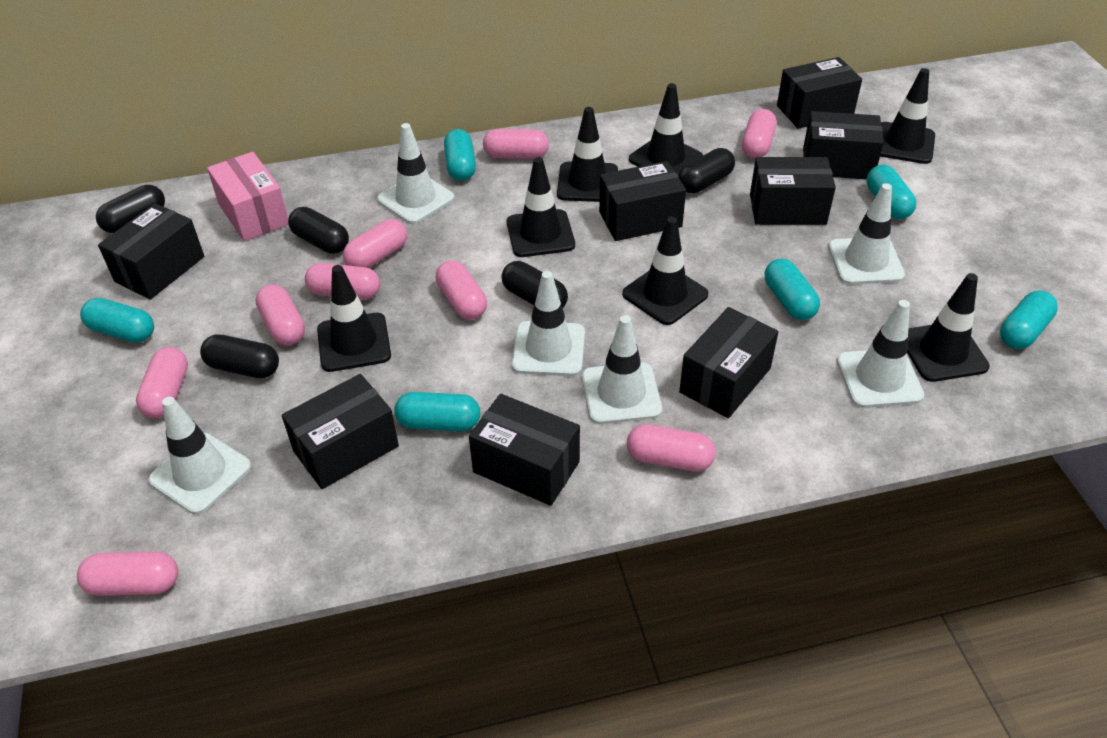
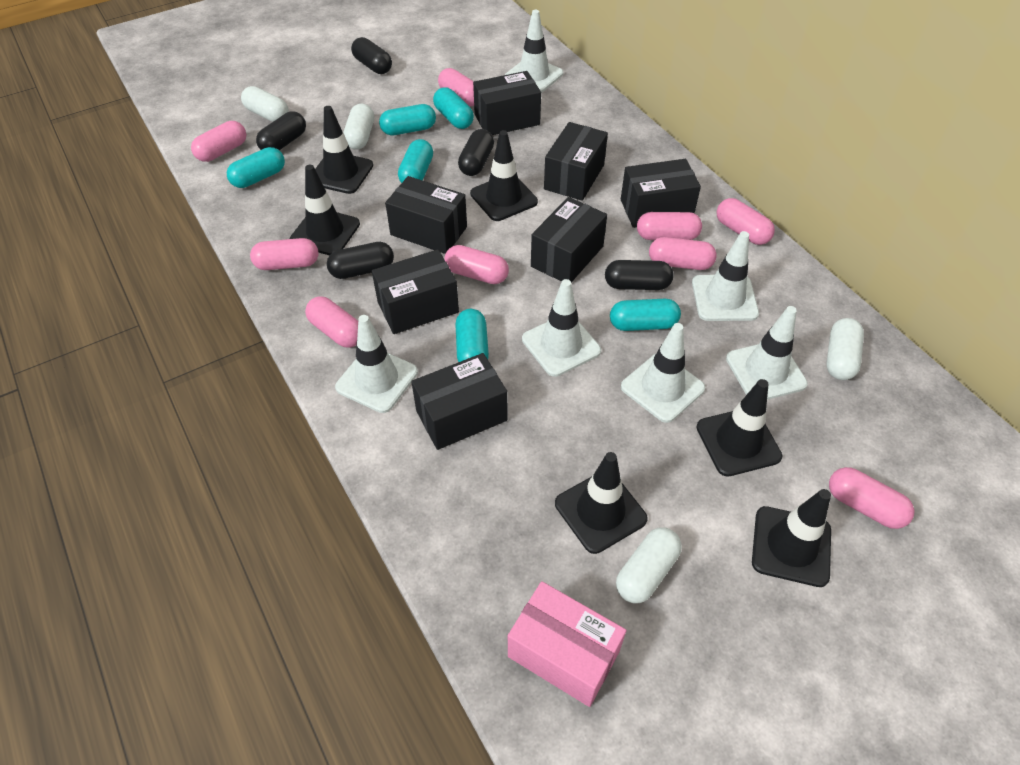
black box: [98,203,204,299] [282,374,399,489] [469,394,580,506] [599,161,686,241] [679,307,778,418] [750,157,836,225] [777,57,862,129] [803,111,884,180] = 8 -> [372,249,459,334] [385,176,467,254] [411,353,507,450] [473,71,541,135] [531,197,607,282] [544,122,608,201] [621,159,701,228] = 7
black traffic cone: [317,265,391,372] [507,157,575,257] [557,107,618,202] [622,217,708,325] [629,83,703,175] [880,68,935,164] [907,273,990,382] = 7 -> [290,165,360,256] [315,106,373,194] [470,130,538,221] [555,452,648,554] [696,379,783,477] [752,489,831,587] = 6
white capsule: none = 0 -> [241,86,289,122] [343,104,374,150] [616,527,682,603] [826,318,864,380] = 4

